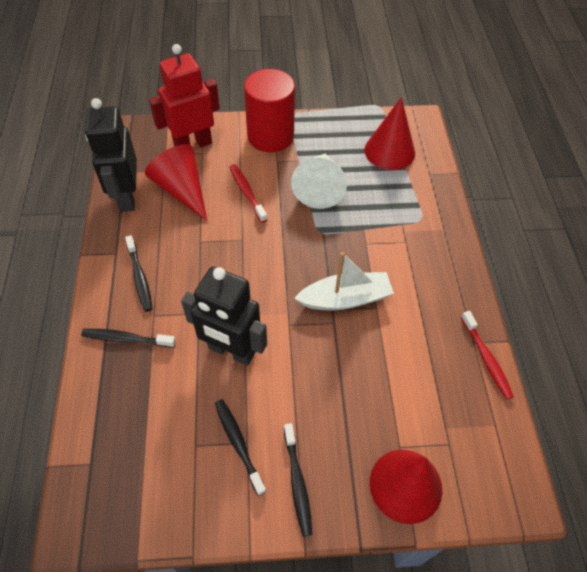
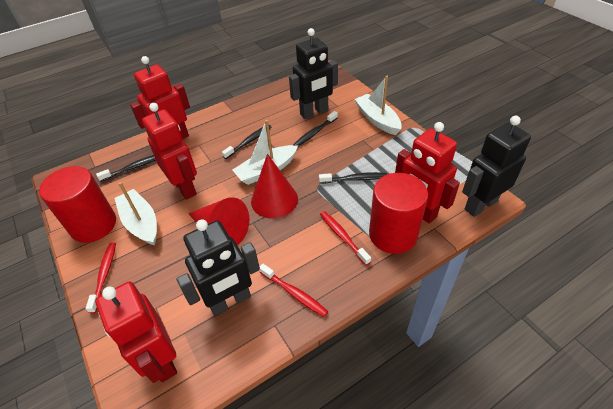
black robot: [85,98,137,212] [181,267,267,366] = 2 -> [177,219,260,316] [289,28,338,119] [462,116,531,217] = 3
red cone: [145,144,207,221] [364,97,415,170] [370,450,442,524] = 3 -> [188,197,249,245] [251,154,298,218] = 2
red cylinder: [244,69,295,152] = 1 -> [39,166,116,243] [369,173,428,254] = 2
red robot: [149,44,220,147] = 1 -> [95,281,177,383] [130,56,190,139] [142,103,197,200] [395,122,460,224] = 4
red toothbrush: [230,164,267,223] [461,311,514,400] = 2 -> [85,242,116,313] [259,263,328,317] [320,211,371,265] = 3
white boat: [294,252,394,310] = 1 -> [114,182,157,245] [233,120,298,185] [354,76,402,135] = 3
white cone: [291,154,347,209] = 1 -> none = 0

